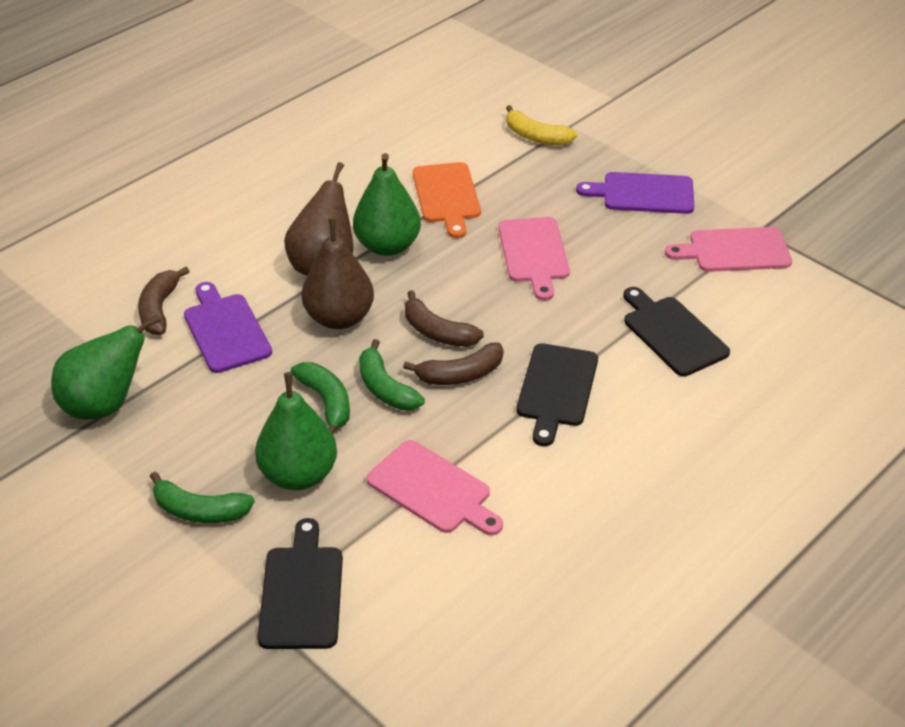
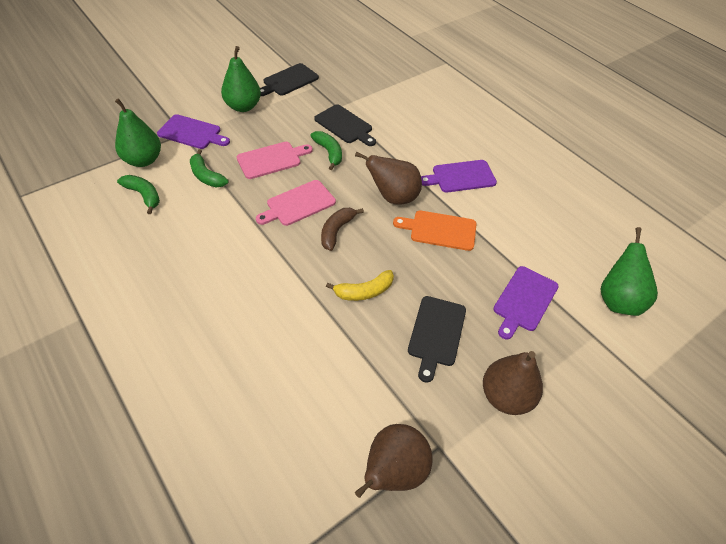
brown banana: [138,267,190,335] [403,342,503,385] [405,290,484,347] = 3 -> [321,208,364,251] = 1
brown pear: [284,162,353,275] [302,218,374,329] = 2 -> [355,152,422,205] [355,424,433,498] [483,351,543,415] = 3
pink cutting board: [366,440,503,535] [498,217,570,300] [665,227,792,272] = 3 -> [237,142,313,179] [256,180,336,226] = 2
purple cutting board: [184,282,272,373] [576,172,694,214] = 2 -> [157,114,230,149] [421,160,497,193] [493,266,559,340] = 3

